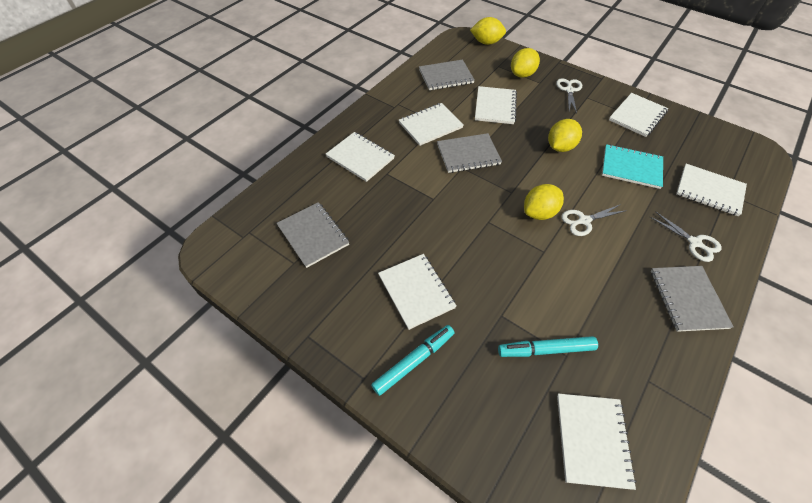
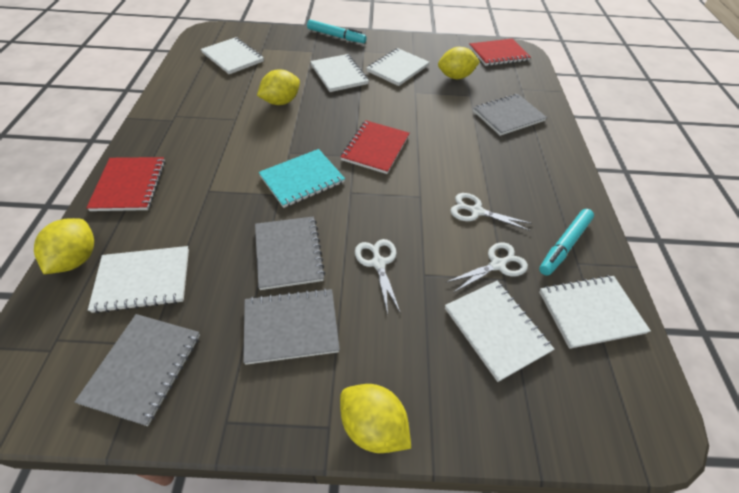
red notebook: none = 0 -> [86,157,165,211] [341,120,409,174] [469,39,531,66] = 3
white notebook: [326,132,395,182] [378,254,456,330] [399,103,464,146] [475,86,517,124] [557,394,637,490] [609,93,668,137] [676,164,747,216] = 7 -> [88,246,189,313] [201,37,264,74] [310,54,369,92] [367,48,430,86] [445,281,554,382] [539,275,651,349] = 6

